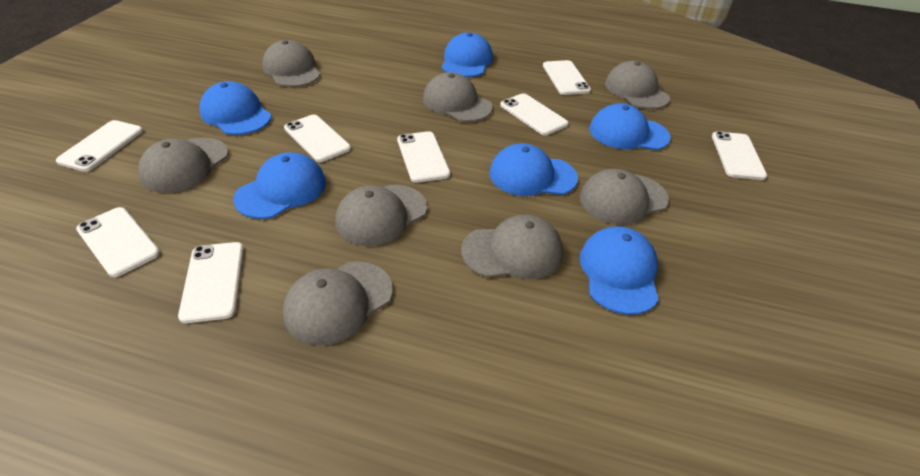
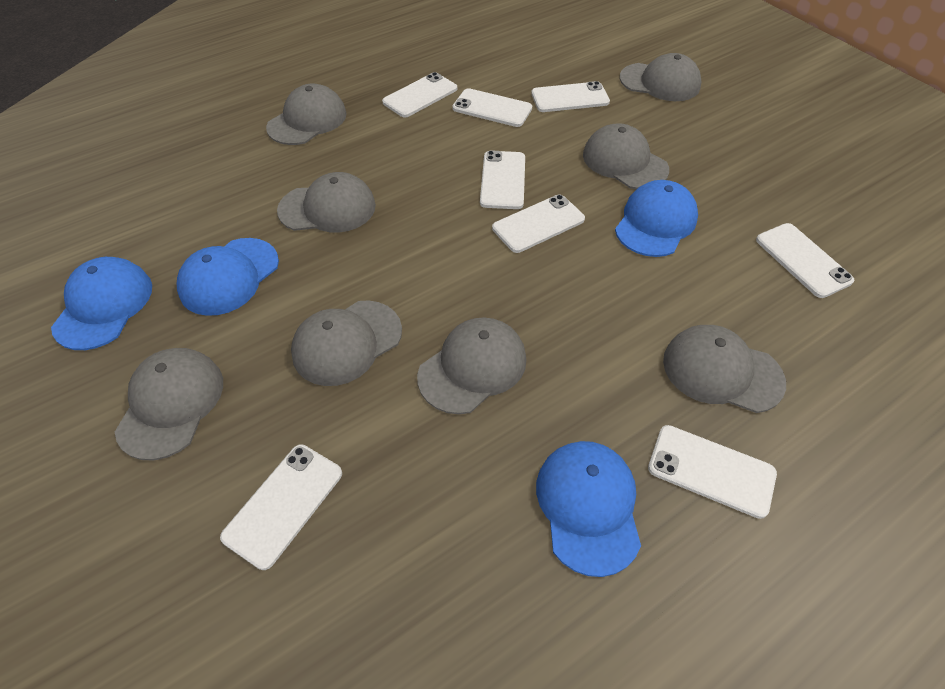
blue cap: [199,81,272,135] [233,152,326,219] [441,32,493,77] [489,143,578,196] [580,226,659,315] [589,103,671,150] = 6 -> [51,257,152,350] [177,238,279,316] [536,441,641,577] [615,180,698,257] = 4

